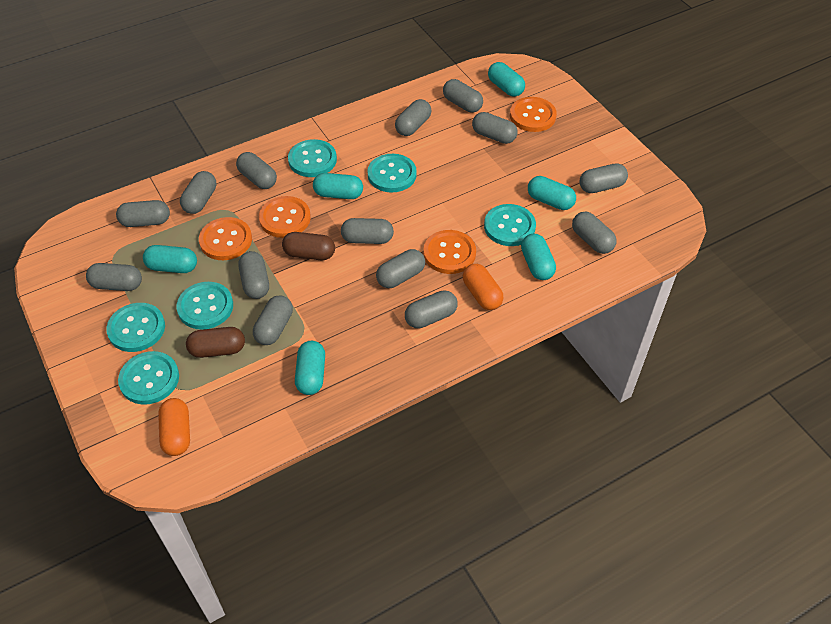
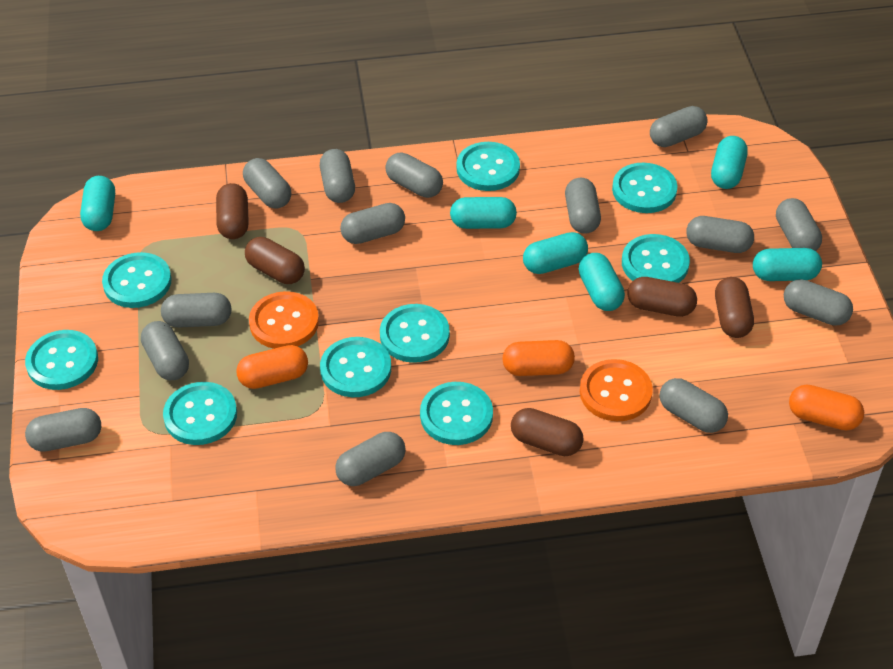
brown capsule: [186,327,245,358] [282,232,335,260] = 2 -> [216,183,249,239] [245,237,305,284] [511,408,584,456] [627,277,697,317] [715,277,754,338] = 5
orange button: [199,217,252,260] [259,196,311,238] [423,230,476,274] [510,97,557,132] = 4 -> [249,291,319,349] [580,359,653,421] = 2
orange capsule: [158,398,190,456] [463,264,504,310] = 2 -> [236,345,308,389] [502,340,575,376] [789,385,864,430] = 3
turquoise button: [106,303,165,352] [118,351,179,405] [176,282,233,330] [288,139,337,177] [367,154,417,192] [484,204,536,246] = 6 -> [25,330,98,390] [102,252,172,308] [163,382,237,445] [320,337,391,397] [380,304,450,363] [420,382,493,445] [456,142,520,191] [612,163,678,213] [622,234,690,283] = 9

